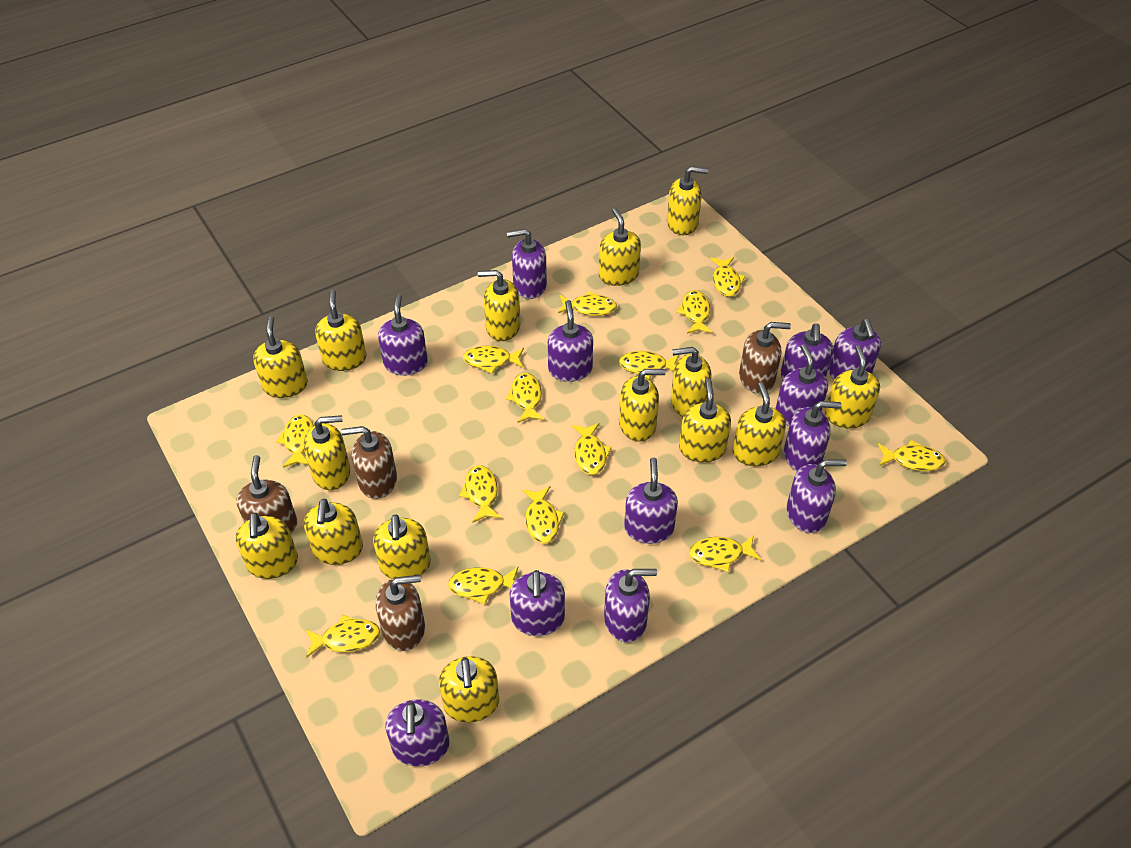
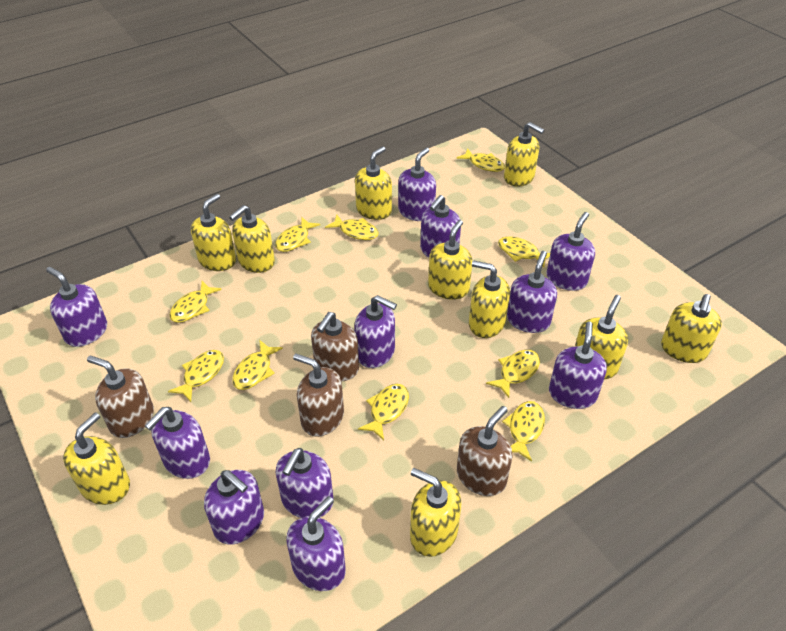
purple soap dispenser: [378,294,428,376] [385,699,450,767] [507,229,547,299] [510,570,565,636] [548,300,593,382] [604,569,657,642] [624,457,678,544] [775,344,828,426] [781,323,833,379] [784,401,842,471] [787,459,847,533] [828,319,881,380] = 12 -> [46,267,107,347] [145,407,210,479] [204,470,264,545] [276,448,334,518] [286,496,346,591] [354,295,397,368] [398,148,436,221] [420,195,461,258] [507,251,557,333] [547,212,595,291] [549,322,607,409] = 11
yellow fish: [276,415,314,468] [306,615,380,658] [448,567,518,605] [459,465,501,523] [463,346,524,374] [506,373,544,423] [522,486,565,543] [558,291,617,316] [572,423,612,475] [619,351,679,379] [676,290,712,334] [689,535,761,572] [710,257,746,297] [878,440,946,471] = 14 -> [168,350,224,402] [169,281,222,323] [232,340,283,390] [275,217,320,252] [325,214,379,240] [358,384,409,441] [456,148,505,172] [486,350,540,398] [498,236,550,267] [502,401,545,462] = 10
yellow soap dispenser: [235,513,298,579] [253,316,308,398] [304,415,350,490] [304,499,363,565] [315,290,367,371] [373,514,431,579] [439,656,499,723] [478,270,520,341] [599,208,641,286] [619,369,666,442] [667,166,708,235] [671,347,712,417] [679,378,731,463] [732,382,786,466] [825,345,880,429] = 15 -> [63,413,130,505] [191,194,236,271] [229,205,275,273] [355,146,392,220] [410,468,461,557] [428,220,472,300] [469,260,510,338] [504,122,544,187] [575,295,628,379] [661,294,722,363] = 10

